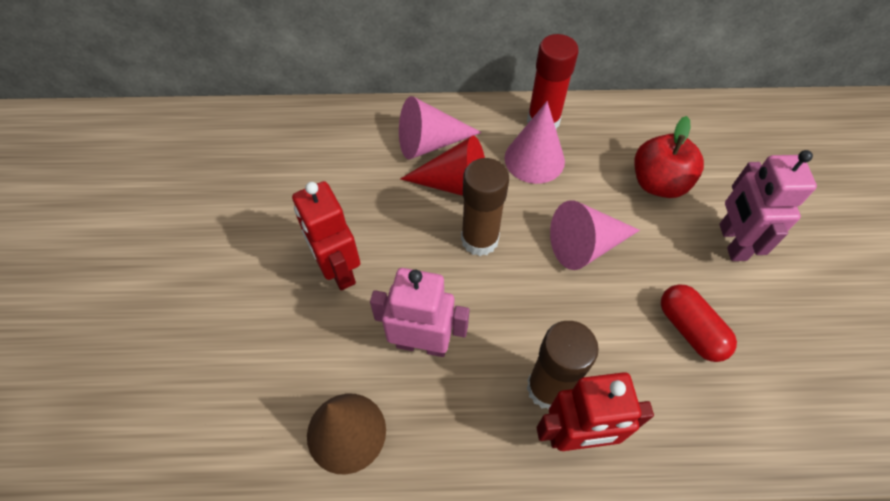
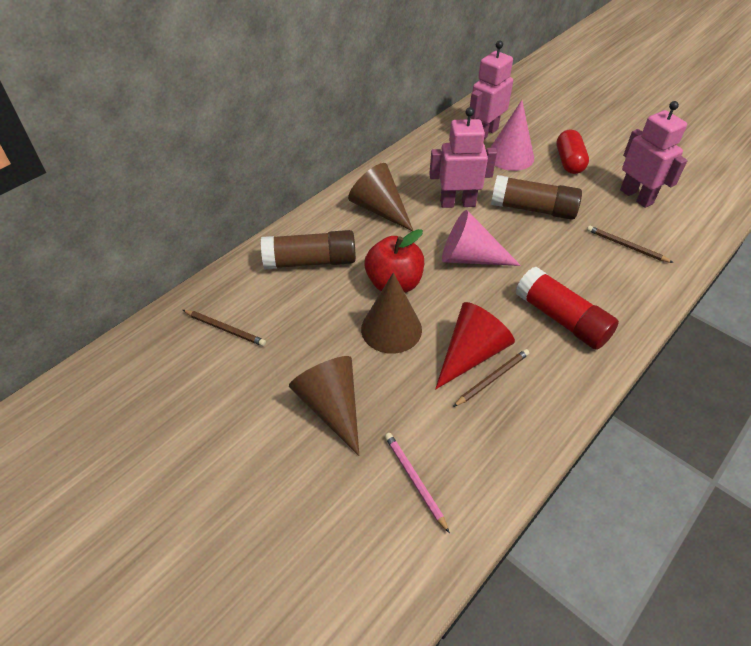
brown cone: [307,393,386,475] = 1 -> [289,356,359,456] [348,163,413,231] [361,272,422,354] = 3
brown pencil: none = 0 -> [183,310,266,346] [453,349,529,407] [587,226,673,263] = 3
pink cone: [399,96,482,159] [505,101,565,184] [550,200,640,270] = 3 -> [442,210,521,266] [490,100,534,171] = 2
pink pencil: none = 0 -> [385,433,450,533] = 1
pink robot: [370,268,469,357] [719,150,817,261] = 2 -> [429,107,497,208] [470,41,513,139] [620,101,687,208] = 3
red robot: [292,181,360,291] [537,372,654,451] = 2 -> none = 0

